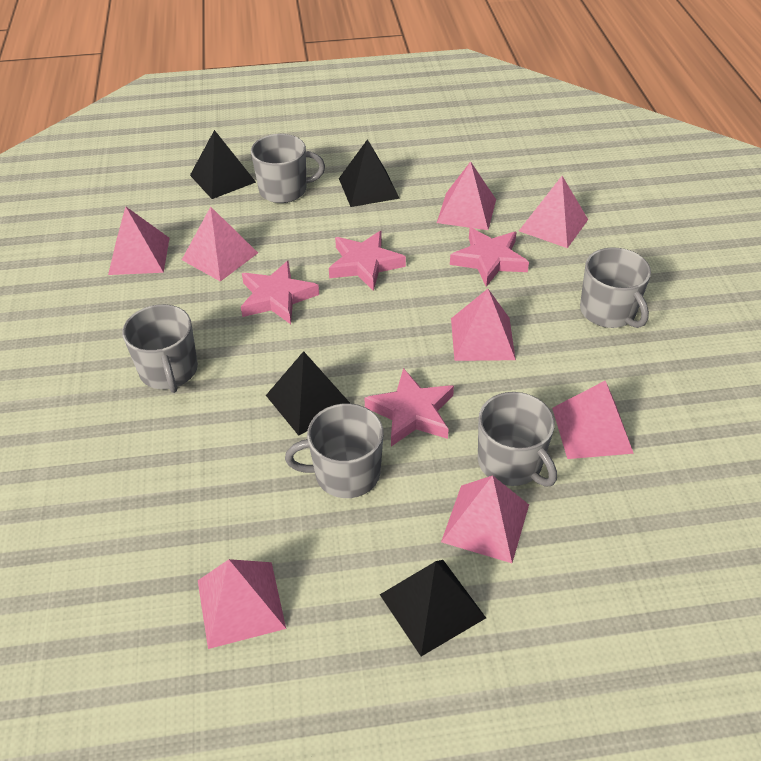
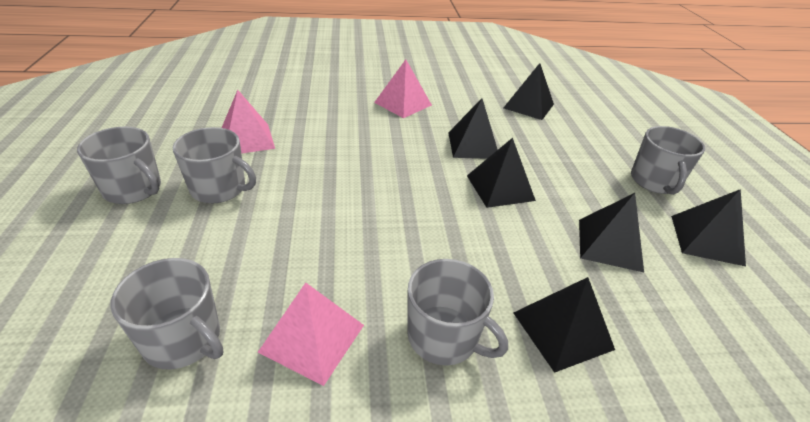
black pyramid: [190,130,256,199] [266,351,350,436] [339,139,400,207] [380,560,486,656] = 4 -> [448,98,498,159] [467,138,536,208] [504,63,554,120] [514,277,615,373] [579,193,644,272] [671,189,746,266] = 6
pink pyramid: [108,207,170,275] [182,207,258,281] [198,559,286,649] [437,161,496,230] [441,475,529,563] [451,289,516,361] [519,176,588,248] [552,381,634,459] = 8 -> [222,90,275,154] [257,283,364,386] [374,59,432,118] = 3
pink star: [241,261,319,324] [329,231,406,291] [365,368,454,446] [450,228,529,287] = 4 -> none = 0

